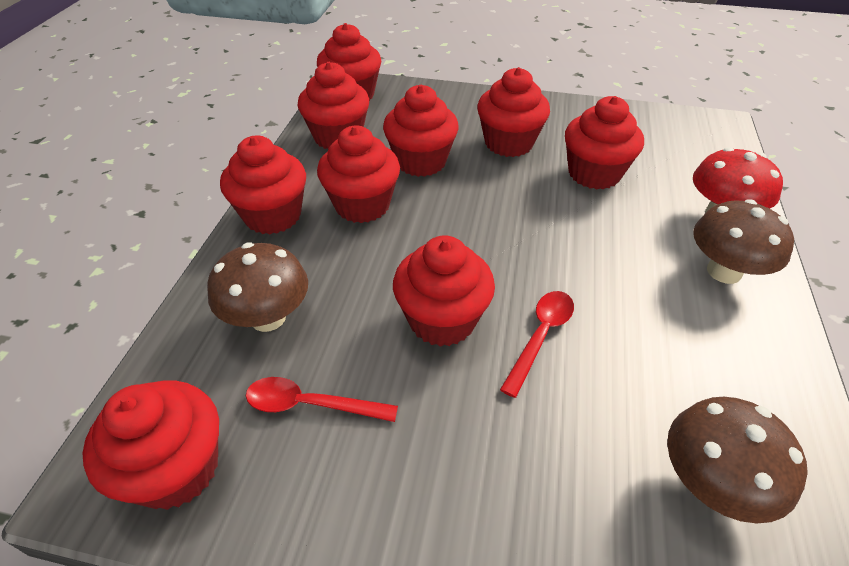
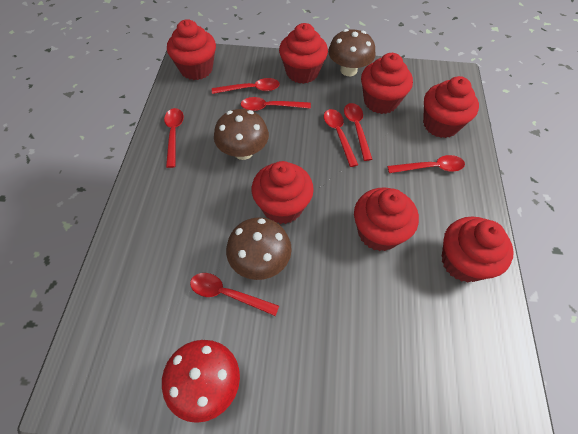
red cupcake: [83,381,219,510] [220,135,306,234] [298,62,369,149] [317,23,381,101] [317,125,400,223] [383,85,459,177] [393,235,495,347] [477,67,550,157] [565,96,644,190] = 9 -> [167,19,216,80] [252,161,314,224] [279,23,328,84] [354,187,419,251] [361,53,413,114] [423,76,479,138] [442,217,514,282] = 7
red spoon: [246,377,398,422] [500,291,574,398] = 2 -> [164,108,184,168] [190,273,279,316] [212,78,280,94] [241,97,311,111] [324,109,358,167] [344,103,372,161] [387,155,465,173] = 7

